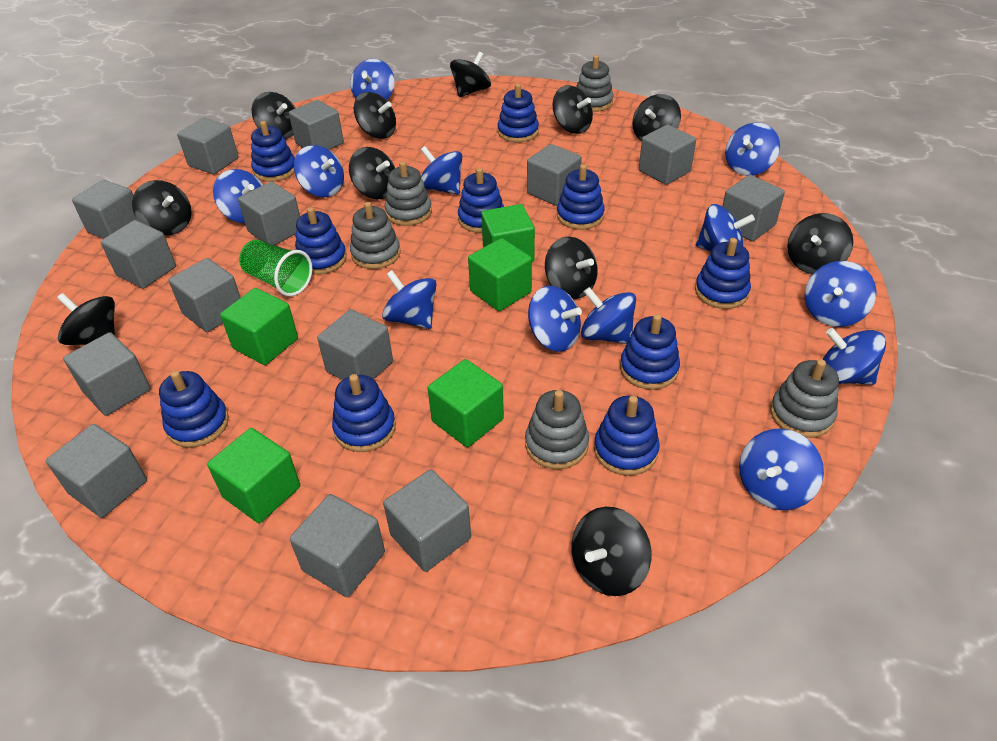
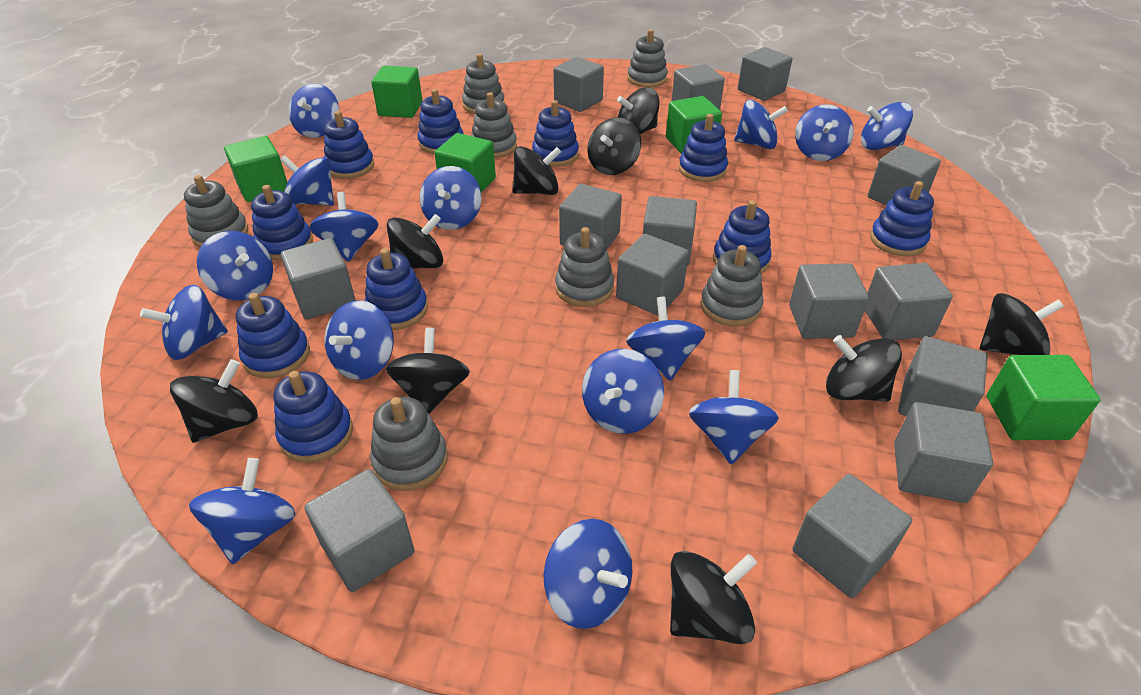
black spinning top: [57,293,115,345] [132,180,191,235] [251,92,296,139] [349,147,395,199] [354,92,396,139] [450,52,491,97] [545,236,598,299] [553,85,593,134] [572,507,652,596] [632,94,681,141] [787,213,853,274] = 11 -> [170,359,258,443] [386,328,470,414] [387,214,443,269] [513,146,561,195] [587,118,641,175] [617,87,659,134] [670,551,757,644] [826,335,902,401] [980,293,1064,355] = 9
blue spinning top: [213,169,263,223] [294,145,344,197] [350,59,394,100] [382,270,436,329] [421,146,462,194] [528,286,582,352] [581,287,636,344] [696,204,755,251] [725,123,780,176] [739,429,824,510] [805,261,876,327] [823,328,886,385] = 12 -> [140,285,228,360] [189,458,296,564] [197,231,273,300] [280,155,334,206] [289,84,339,138] [309,192,378,262] [325,300,394,380] [420,166,481,230] [544,519,632,629] [582,349,664,434] [626,297,705,381] [689,370,779,464] [734,100,788,149] [795,104,854,161] [861,102,913,150] = 15
green cup: [239,240,313,297] = 1 -> none = 0
grey stacking toy: [350,202,401,269] [385,161,432,226] [525,390,589,469] [576,55,613,112] [770,359,839,438] = 5 -> [184,175,248,248] [370,397,448,491] [462,54,505,114] [471,92,517,158] [555,227,614,307] [627,29,668,88] [700,245,764,327] = 7

